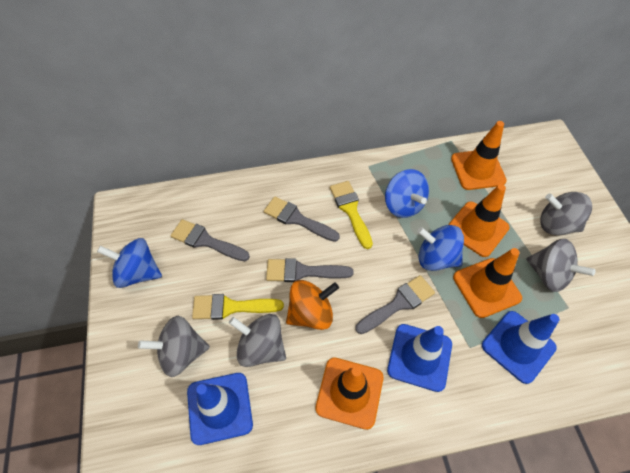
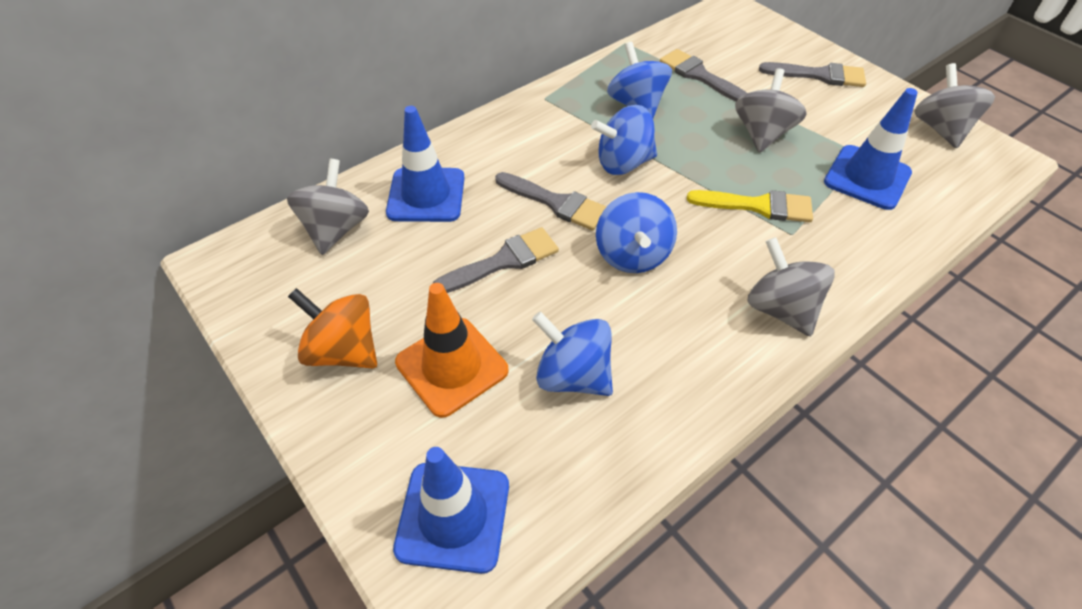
blue spinning top: [97,238,162,288] [385,169,429,218] [417,225,464,271] = 3 -> [532,311,613,396] [591,105,657,175] [596,192,677,273] [607,42,672,118] = 4
orange traffic cone: [315,358,383,430] [448,184,510,257] [451,121,507,190] [453,248,522,318] = 4 -> [395,283,509,418] = 1
yellow brush: [192,294,284,320] [330,181,373,249] = 2 -> [687,190,813,222] = 1

